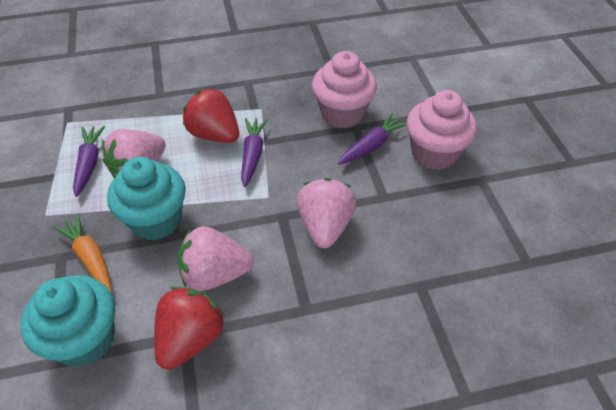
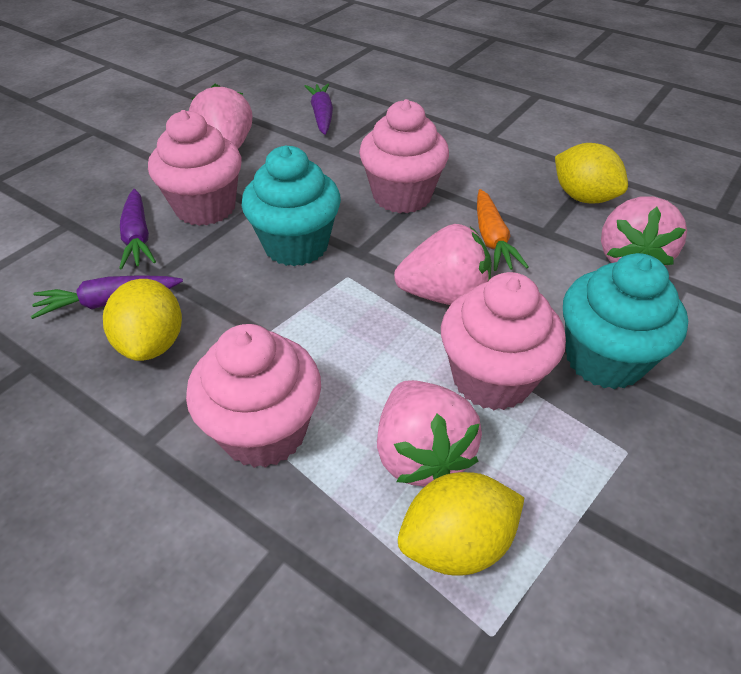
pink cupcake: [312,51,377,128] [407,90,477,170] = 2 -> [148,110,241,226] [186,324,321,468] [359,99,449,213] [441,272,566,410] = 4
pink strawberry: [102,129,166,178] [178,226,254,291] [297,178,356,248] = 3 -> [189,84,252,149] [377,380,482,486] [394,224,492,305] [601,196,687,266] = 4
red strawberry: [154,287,225,370] [183,88,239,143] = 2 -> none = 0
yellow lemon: none = 0 -> [103,279,182,361] [398,472,525,576] [555,143,628,204] = 3

